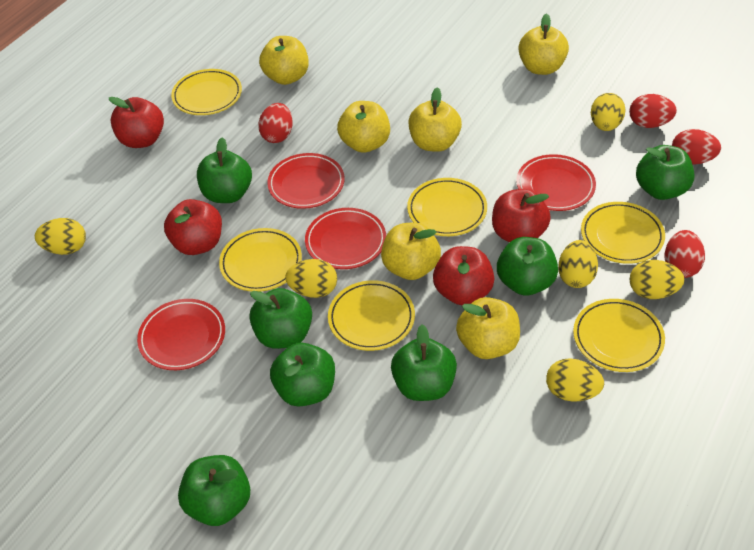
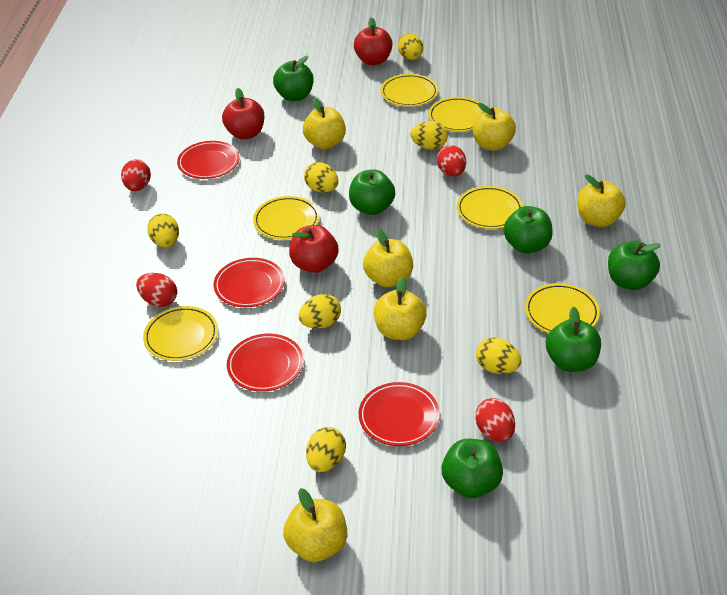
green apple: [178,455,250,526] [197,137,252,203] [249,288,312,349] [270,343,335,407] [391,324,457,401] [497,237,558,296] [636,145,694,200] = 7 -> [273,56,314,101] [349,169,395,215] [441,439,503,498] [503,206,553,253] [546,307,601,372] [608,241,661,290] = 6
red apple: [109,97,164,148] [164,199,222,255] [433,246,494,305] [492,189,551,242] = 4 -> [222,88,264,139] [289,225,339,273] [354,17,393,65] = 3
yellow egg: [35,218,86,255] [285,259,337,298] [546,358,604,402] [558,240,598,288] [591,93,626,131] [629,260,685,299] = 6 -> [147,214,179,247] [299,294,341,329] [304,162,339,193] [306,427,346,472] [398,33,423,60] [410,121,448,150] [476,337,521,374] = 7

